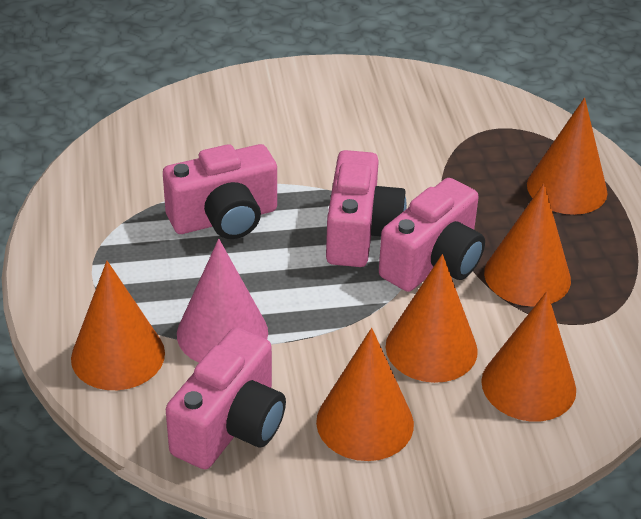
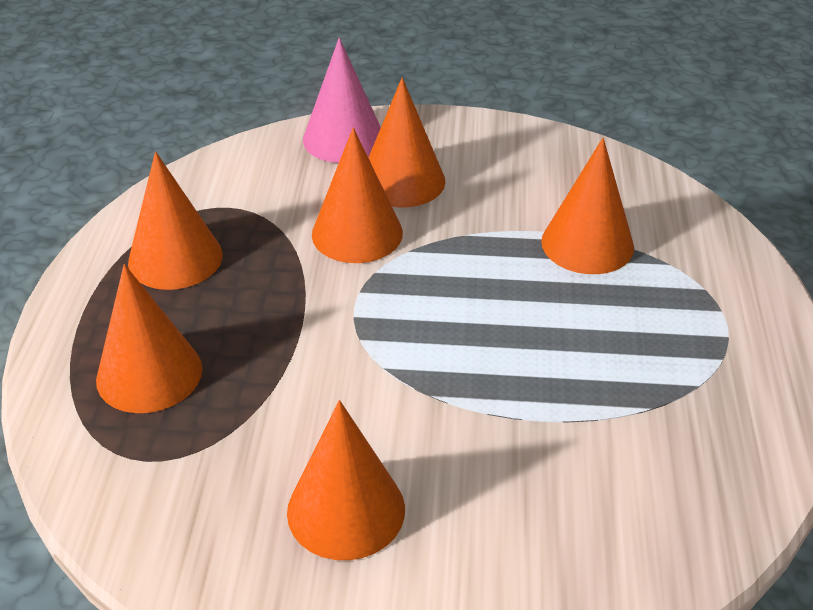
pink camera: [163,144,277,239] [166,327,286,469] [326,150,407,267] [379,178,485,292] = 4 -> none = 0

